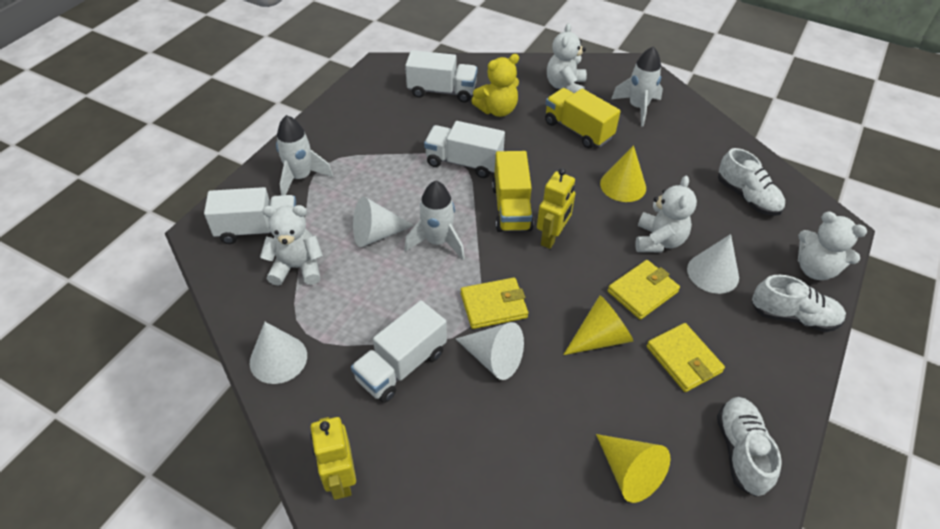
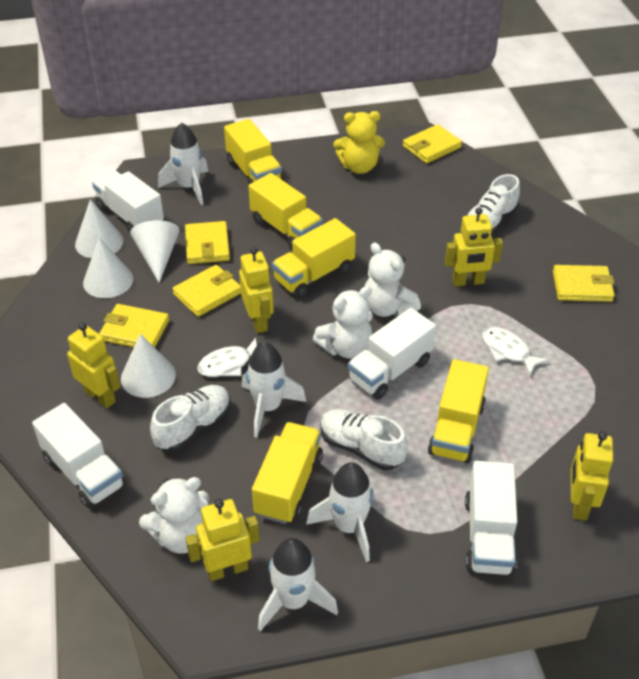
white fish: none = 0 -> [197,337,257,377] [482,327,549,375] = 2
white rocket: [276,115,333,195] [404,181,465,260] [611,46,663,126] = 3 -> [158,122,208,205] [242,342,306,438] [258,538,338,631] [306,462,375,562] = 4
white teddy bear: [260,205,323,286] [547,23,587,93] [635,176,697,252] [798,211,867,280] = 4 -> [139,477,209,554] [312,286,373,359] [364,242,421,317] = 3
yellow cone: [563,295,633,355] [596,434,670,503] [600,145,646,202] = 3 -> none = 0
yellow robot: [310,417,356,500] [537,168,576,249] = 2 -> [67,323,120,409] [186,499,259,581] [239,247,274,333] [445,207,503,287] [571,432,613,521] = 5
yellow truck: [492,151,534,232] [545,88,621,149] = 2 -> [224,119,283,186] [248,173,323,249] [252,422,323,524] [272,218,356,298] [428,359,489,463] = 5
yellow wallet: [461,277,528,329] [608,260,680,320] [647,323,725,392] = 3 -> [99,304,169,347] [173,265,241,317] [185,221,230,264] [403,124,462,164] [553,265,615,302] = 5

